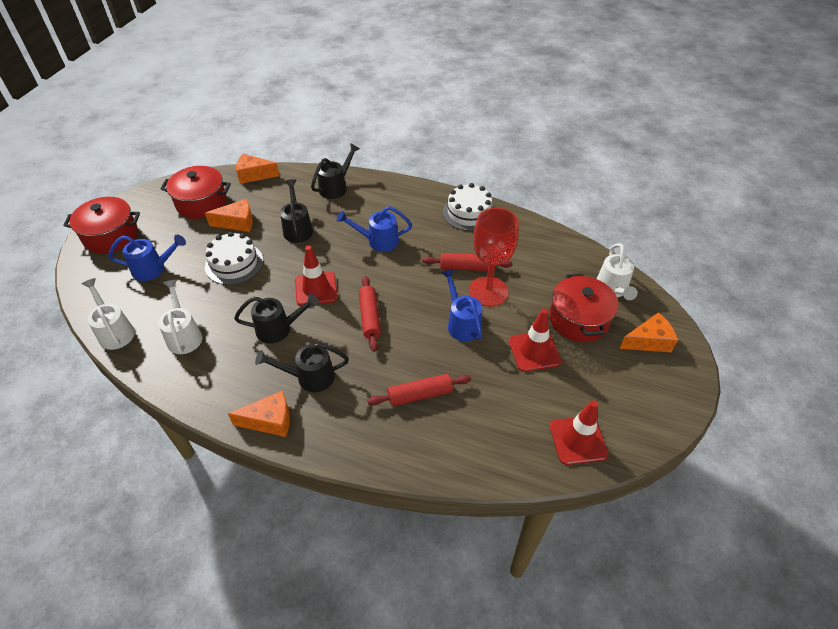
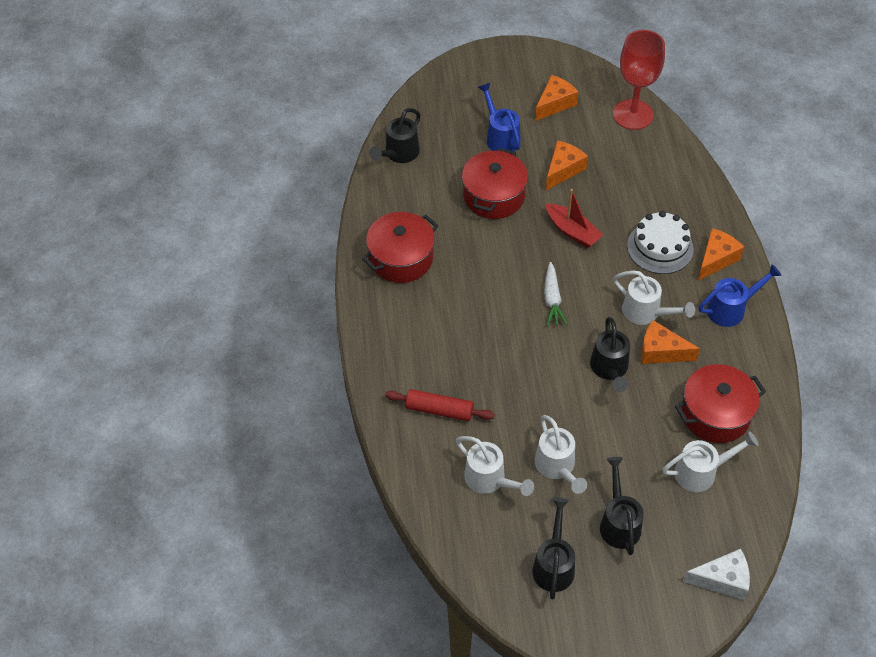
blue watering can: [108,235,186,281] [337,206,412,252] [442,269,482,341] = 3 -> [478,83,521,151] [699,264,782,327] = 2
red boat: none = 0 -> [546,189,603,248] = 1
red rolling pin: [359,276,381,352] [368,374,471,406] [422,253,513,271] = 3 -> [385,389,495,421] = 1
red traffic cone: [295,245,338,306] [509,309,561,372] [550,400,609,465] = 3 -> none = 0
white cake: [205,232,263,285] [443,183,494,231] = 2 -> [627,211,694,274] = 1
white carrot: none = 0 -> [544,262,568,326] = 1
white cheese: none = 0 -> [682,549,750,600] = 1
white watering can: [81,278,135,350] [158,280,203,354] [597,243,637,300] = 3 -> [456,436,534,496] [535,415,587,494] [613,271,695,325] [662,431,759,492] = 4

